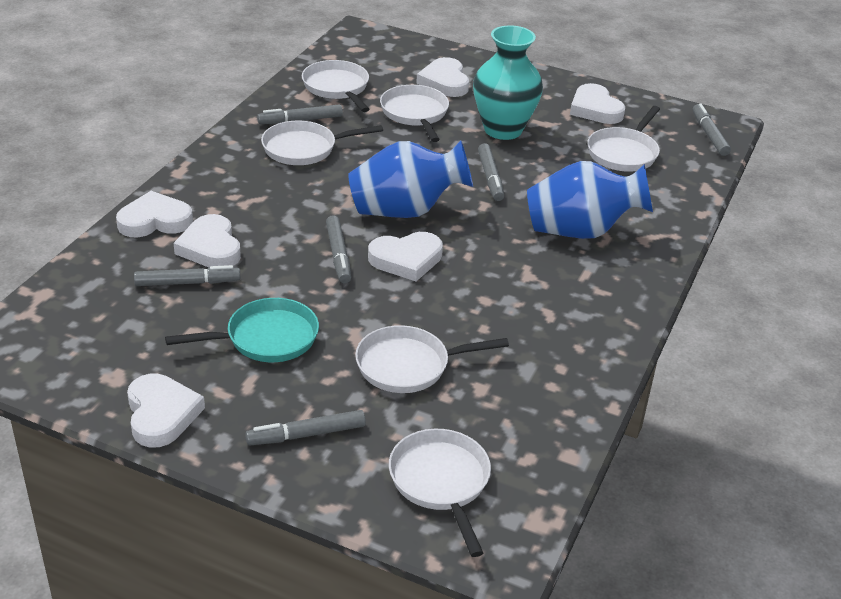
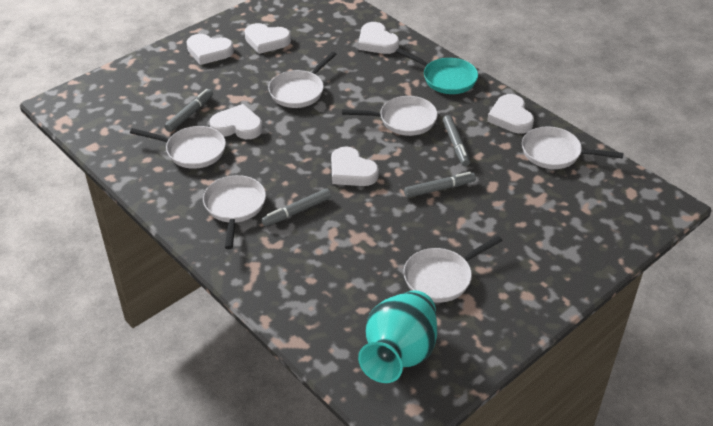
blue vase: [348,141,473,218] [527,161,653,239] = 2 -> none = 0
grey marker: [134,265,240,286] [245,410,366,445] [257,104,343,124] [326,215,351,284] [478,143,504,201] [693,103,731,156] = 6 -> [164,89,213,132] [262,189,331,226] [404,172,476,198] [443,115,470,166] = 4

